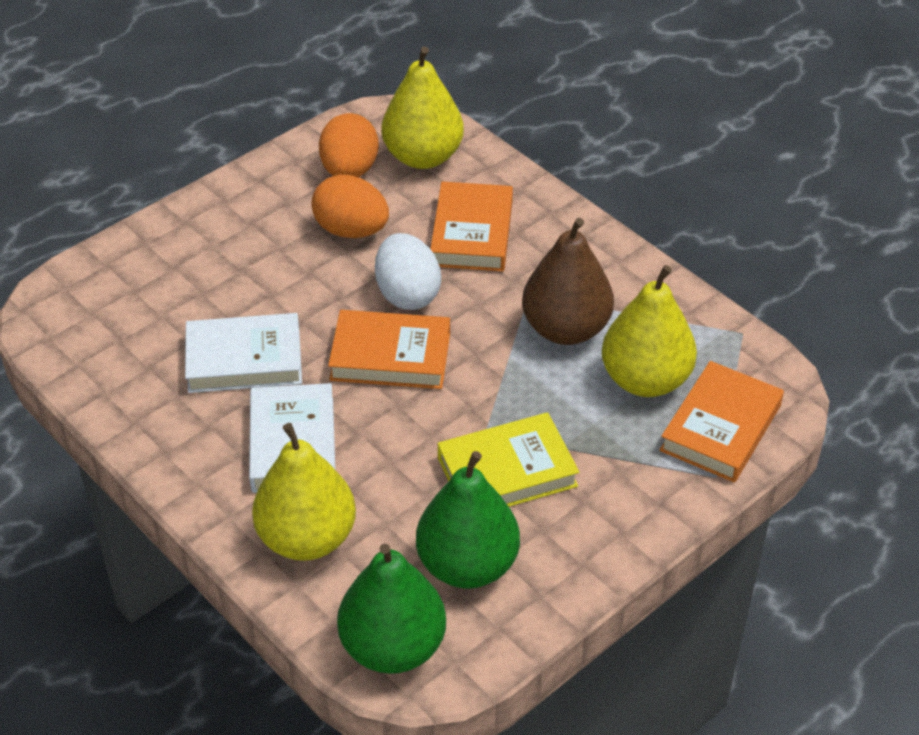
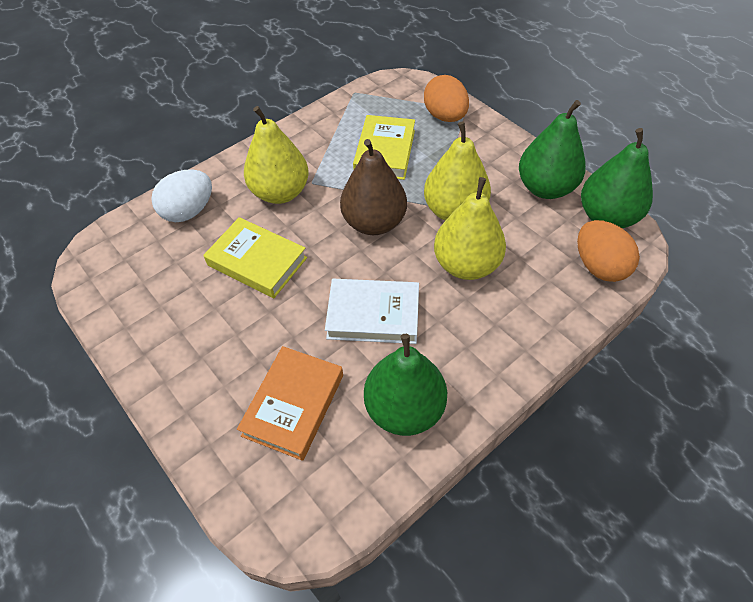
green pear: [337,543,446,674] [416,451,520,589] = 2 -> [364,334,447,436] [519,100,586,199] [581,128,653,228] = 3
orange book: [328,310,450,389] [430,182,513,271] [659,361,784,482] = 3 -> [237,346,343,461] = 1
white book: [185,313,302,393] [249,383,335,493] = 2 -> [325,279,419,344] = 1
yellow book: [438,412,579,507] = 1 -> [203,217,307,298] [353,115,415,180] = 2

